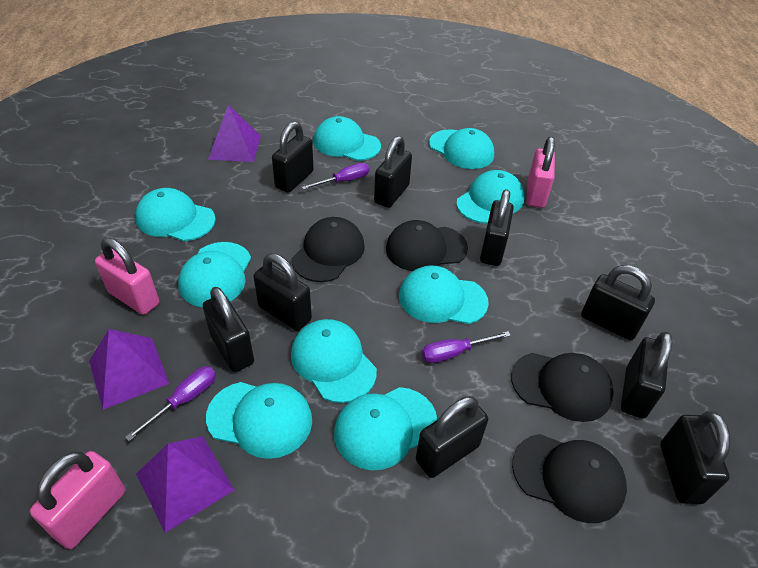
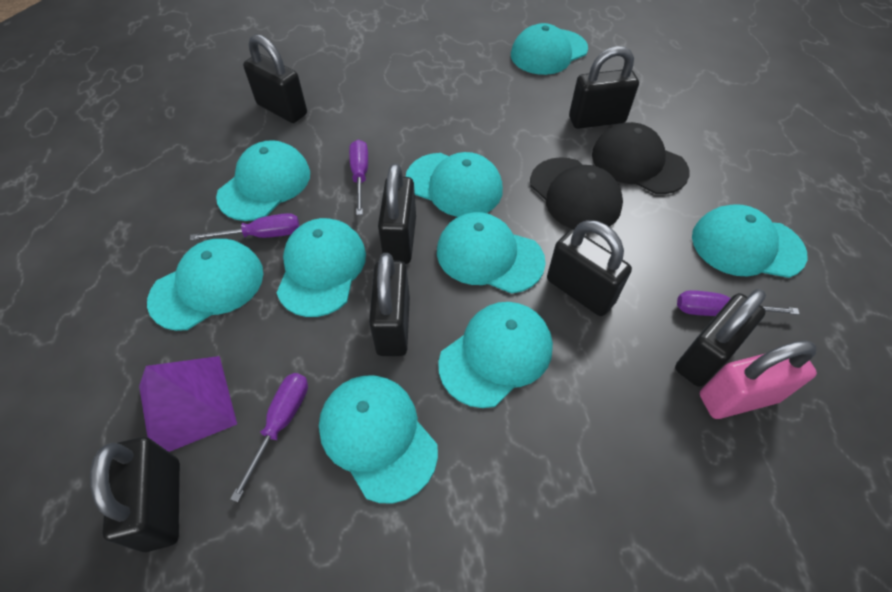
black cap: [292,217,365,282] [386,220,468,271] [511,353,614,422] [512,434,627,523] = 4 -> [530,157,623,229] [592,122,690,194] = 2
black padlock: [203,287,254,372] [253,253,312,331] [272,121,314,193] [374,136,412,208] [416,396,488,478] [480,189,514,266] [581,265,655,341] [621,332,672,419] [660,411,730,504] = 9 -> [90,437,180,552] [243,34,307,123] [369,253,410,356] [378,163,416,264] [547,220,632,316] [569,46,639,129] [675,289,766,387] = 7
pink padlock: [30,451,125,549] [95,238,159,315] [526,137,555,208] = 3 -> [700,340,817,419] = 1
purple pyramid: [89,329,169,410] [136,436,234,533] [208,104,261,162] = 3 -> [139,356,237,452] = 1
purple screwdriver: [125,366,216,441] [301,163,369,190] [422,331,511,363] = 3 -> [190,213,300,240] [230,373,308,502] [349,140,368,215] [677,290,800,316] = 4

